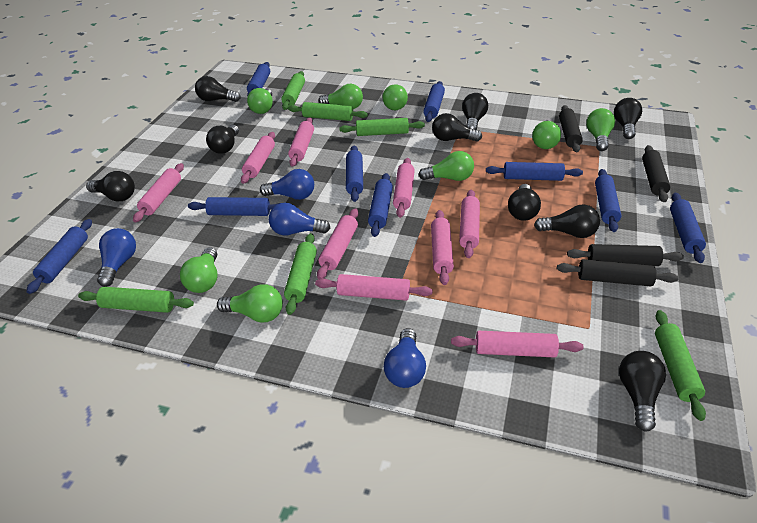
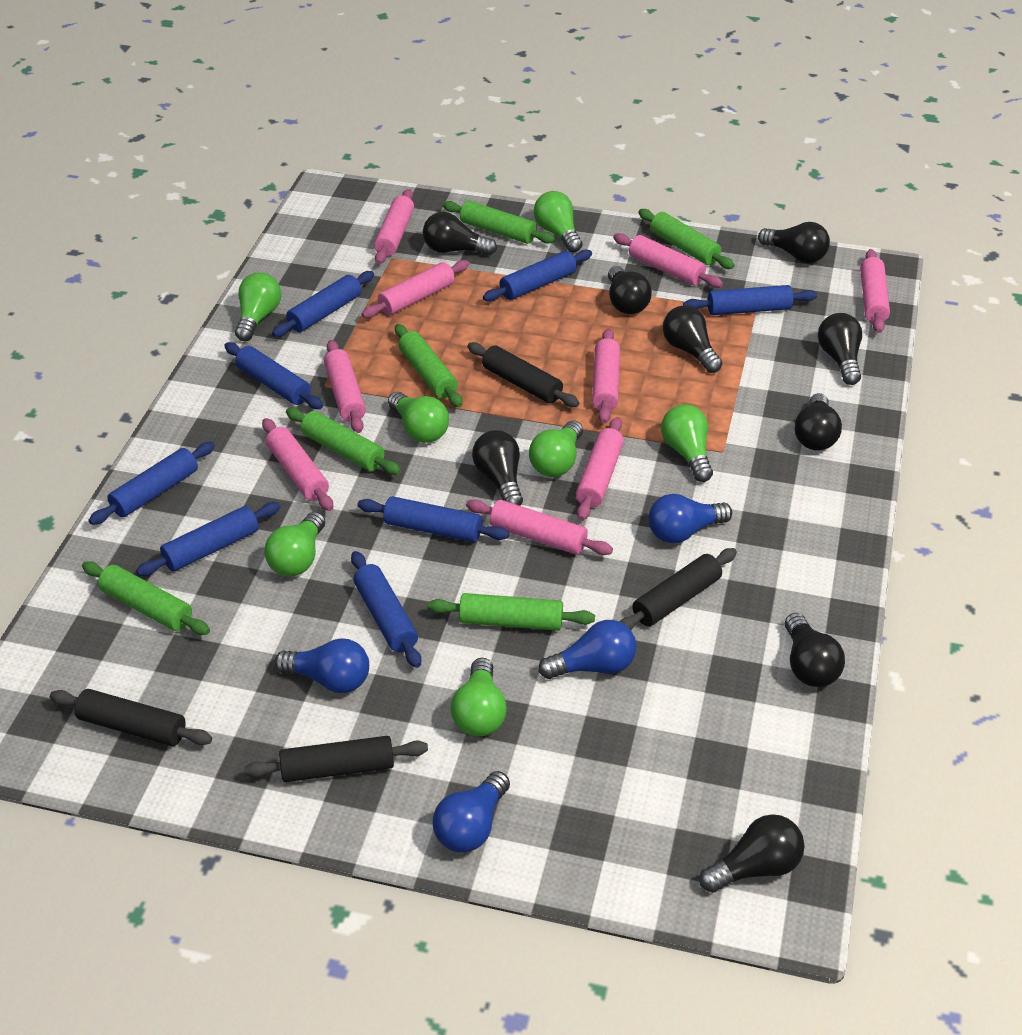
blue rolling pin: [27,219,92,294] [188,197,280,216] [247,62,270,97] [346,145,363,202] [368,173,393,237] [423,81,445,122] [486,162,583,181] [595,169,622,232] [670,193,706,263] = 9 -> [88,442,215,525] [136,502,280,576] [224,342,323,409] [272,271,374,337] [351,551,421,668] [358,496,509,542] [483,249,592,302] [683,285,817,315] = 8
green light bulb: [180,247,217,293] [217,284,283,323] [247,88,273,114] [319,84,363,109] [382,84,408,110] [418,151,474,181] [532,120,561,149] [586,108,615,151] = 8 -> [235,273,281,341] [264,512,325,576] [388,392,449,443] [451,658,507,737] [529,420,583,477] [534,191,583,253] [661,404,713,482] = 7

